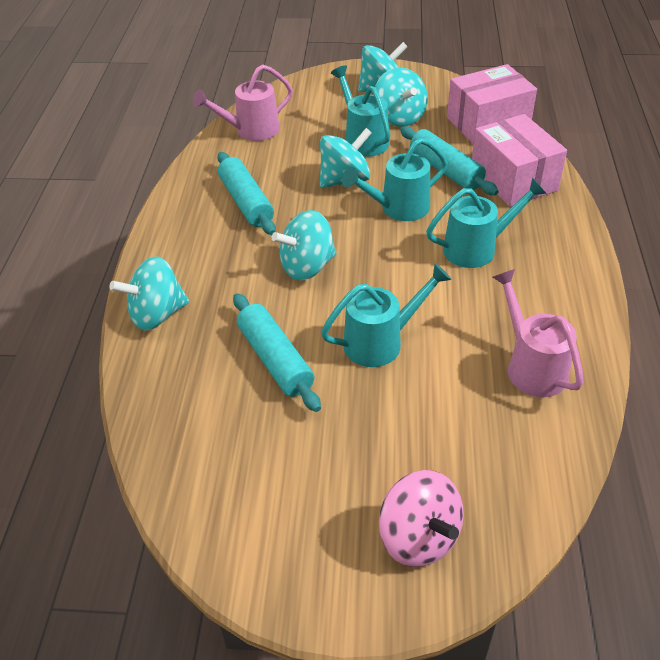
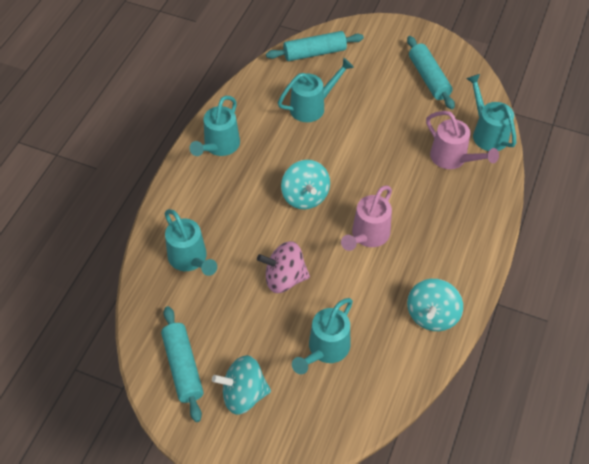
pink box: [447,64,537,144] [472,114,567,206] = 2 -> none = 0
turquoise spinning top: [109,256,189,331] [272,210,337,280] [320,128,372,188] [358,42,408,92] [375,67,428,127] = 5 -> [212,355,271,415] [281,160,330,209] [407,279,463,331] = 3
turquoise watering can: [321,263,452,367] [331,65,391,157] [342,138,448,221] [426,178,547,268] = 4 -> [165,209,217,276] [189,96,240,156] [278,58,354,122] [292,298,353,374] [466,74,516,151] = 5

